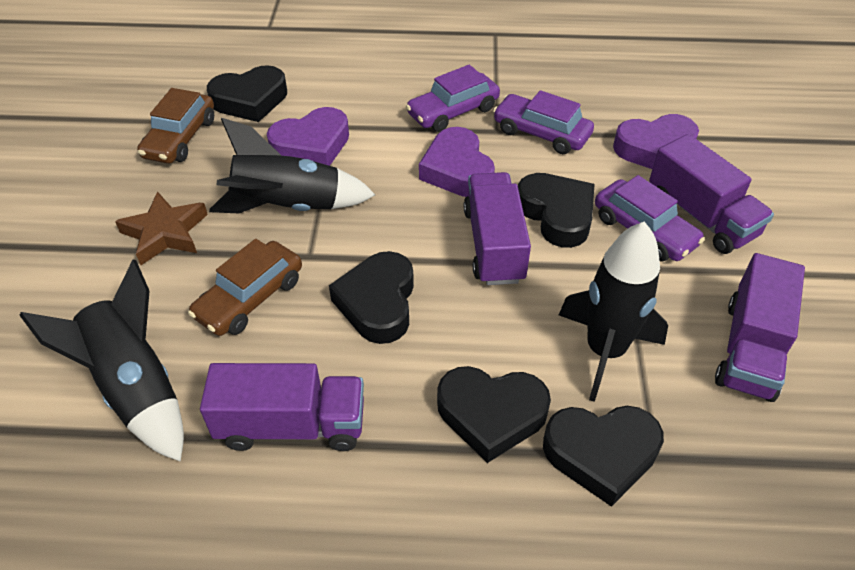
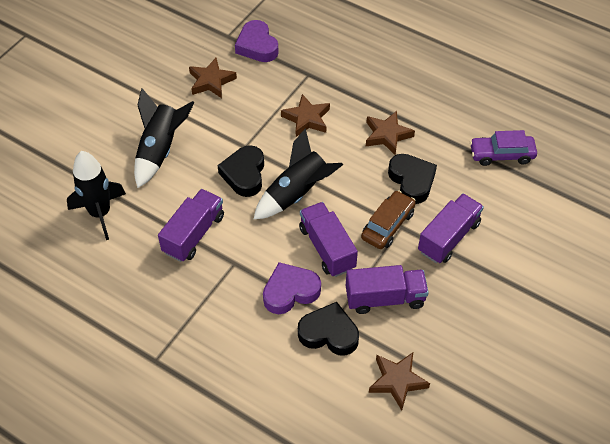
black heart: [207,65,287,122] [329,251,414,344] [437,366,551,463] [518,173,595,248] [543,406,664,507] = 5 -> [218,145,264,197] [298,302,359,356] [388,154,437,204] = 3
brown car: [137,88,214,164] [188,239,302,336] = 2 -> [361,190,416,249] = 1
brown star: [115,191,208,265] = 1 -> [189,58,237,98] [281,94,330,137] [366,111,415,155] [369,353,430,410] = 4
purple car: [406,65,500,132] [493,90,594,154] [595,175,705,261] = 3 -> [470,130,537,166] = 1
purple heart: [267,107,349,166] [419,127,495,197] [613,114,699,169] = 3 -> [235,20,279,62] [263,262,321,314] = 2

